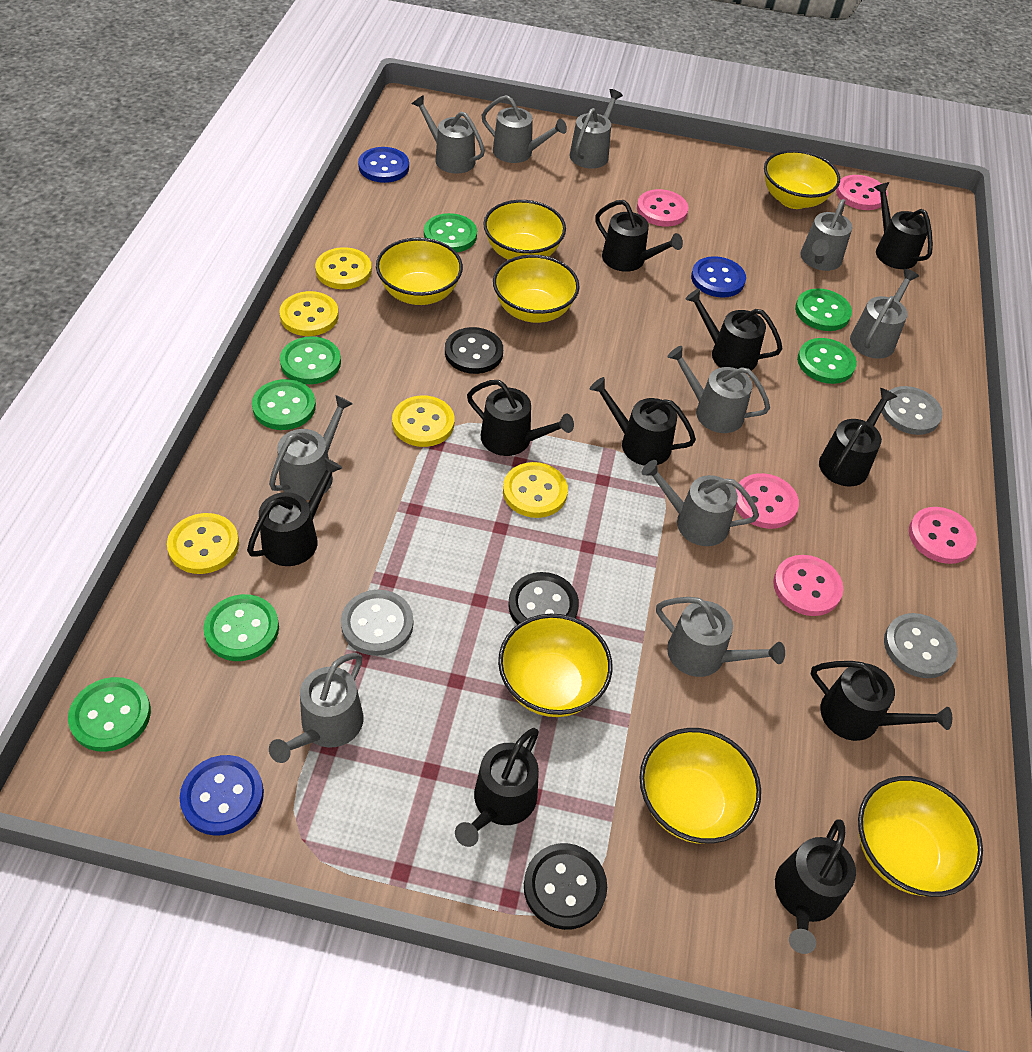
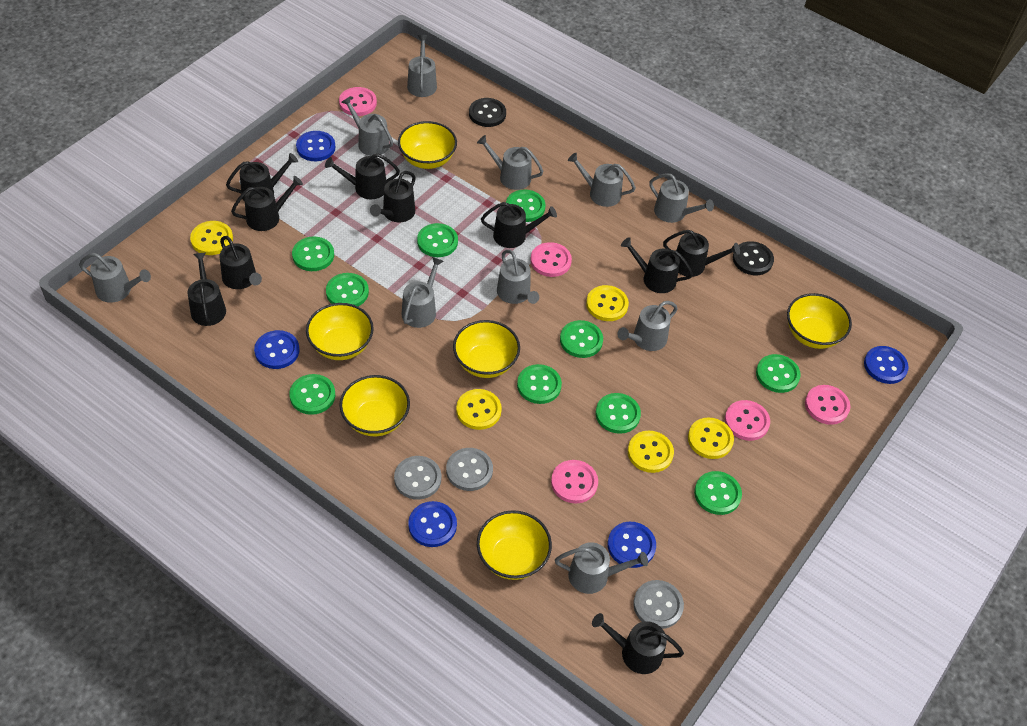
black button: [445,327,503,374] [508,572,579,625] [524,843,607,930] = 3 -> [469,98,506,127] [733,241,774,275] = 2
blue button: [180,755,264,836] [358,147,409,183] [691,256,746,298] = 3 -> [254,330,299,369] [296,131,335,161] [408,501,457,547] [608,522,656,568] [864,346,909,384] = 5
green button: [68,677,151,752] [203,594,279,661] [252,379,316,430] [280,336,341,384] [424,213,477,252] [795,288,852,331] [797,338,857,384] = 7 -> [289,374,335,415] [292,236,334,271] [326,273,369,306] [417,223,458,257] [506,189,545,222] [517,364,562,404] [560,320,603,358] [596,393,641,434] [694,471,742,515] [756,354,801,393] = 10
yellow bowl: [376,238,463,305] [483,200,566,260] [493,255,580,323] [498,614,613,717] [639,728,761,844] [764,150,840,209] [858,776,983,897] = 7 -> [306,303,374,360] [339,375,410,436] [398,121,457,169] [453,320,520,378] [477,510,552,580] [787,293,852,349] = 6

